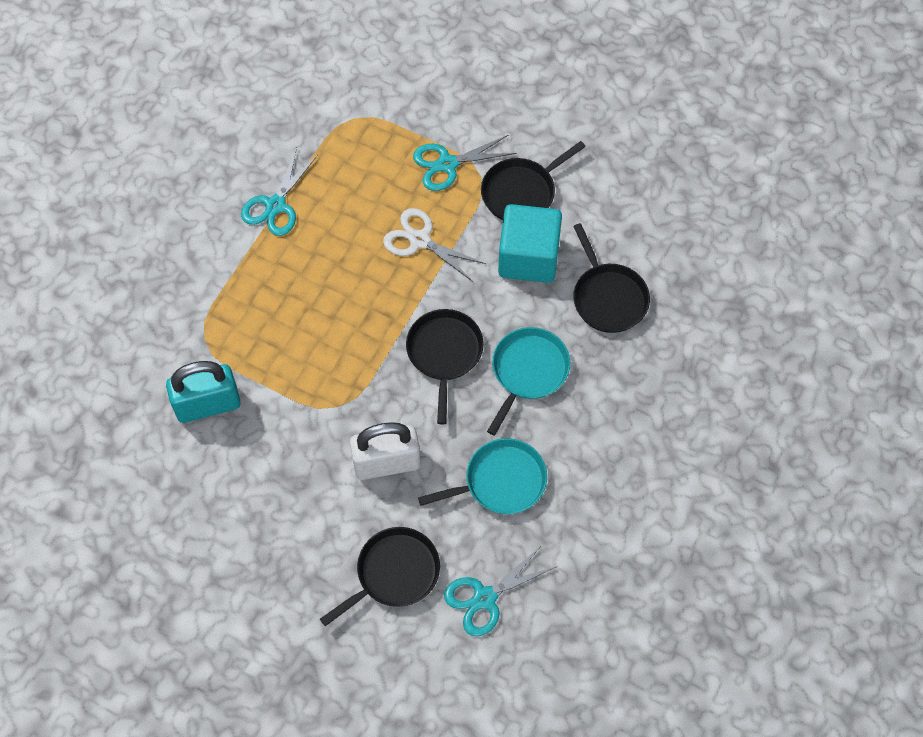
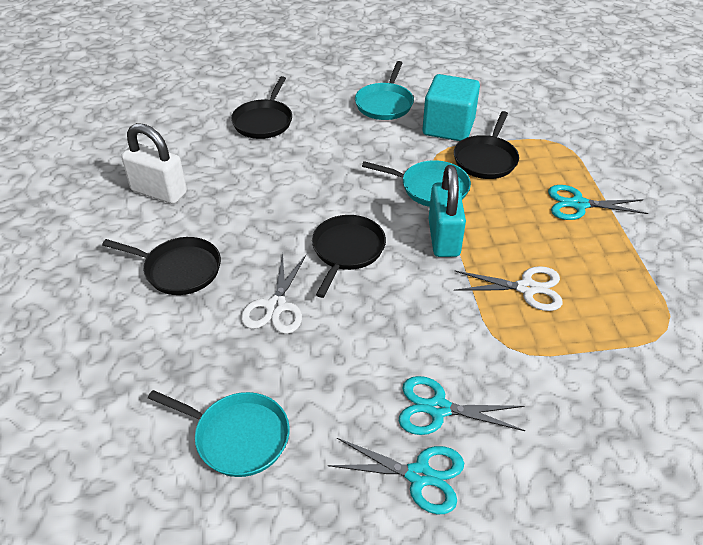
turquoise pan: [418,438,547,514] [487,327,570,436] = 2 -> [148,390,290,477] [355,61,414,120] [362,160,471,207] = 3
white scissors: [383,208,486,282] = 1 -> [241,253,306,334] [454,266,563,311] = 2

